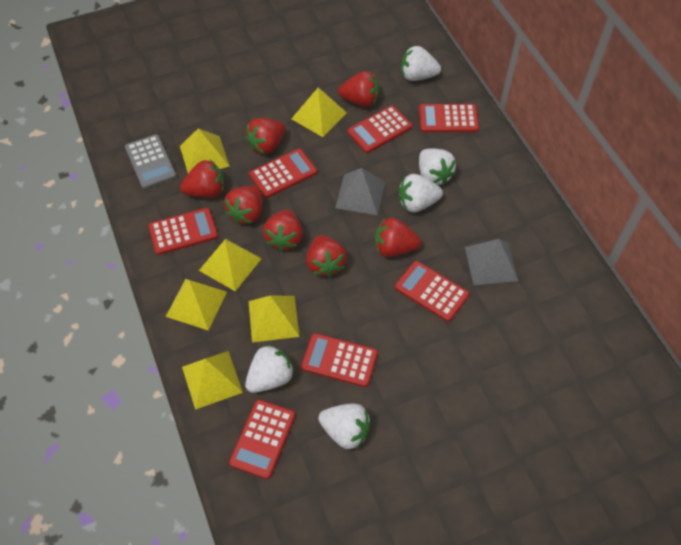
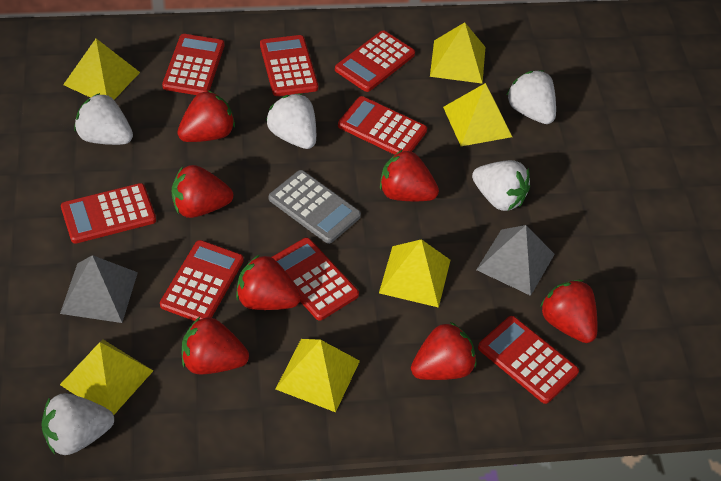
red calculator: [148,208,218,255] [229,399,296,479] [249,148,317,198] [301,333,378,387] [347,105,412,153] [395,261,469,322] [419,104,479,132] = 7 -> [61,183,156,244] [160,240,244,321] [162,34,224,95] [260,35,318,96] [271,238,359,321] [335,30,415,92] [338,96,427,155] [478,316,579,404] = 8

